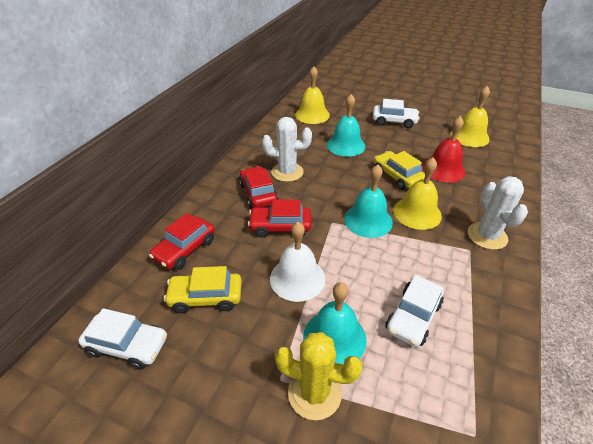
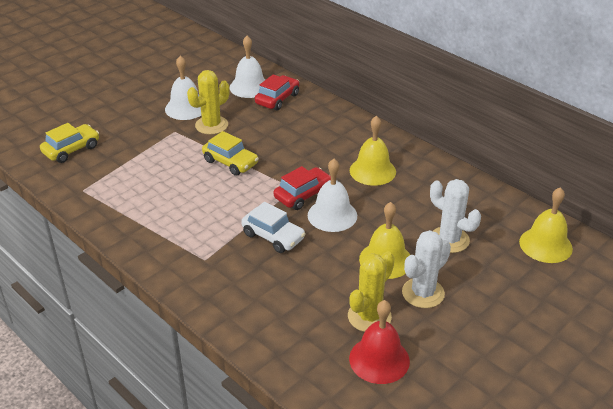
red car: [149,213,215,270] [239,166,278,209] [248,200,311,237] = 3 -> [255,74,299,111] [274,166,331,210] = 2
turquoise bell: [303,282,366,365] [327,94,365,157] [344,165,393,238] = 3 -> none = 0
white bell: [270,222,325,302] = 1 -> [165,56,201,120] [229,36,265,98] [308,159,357,232] = 3
white car: [78,308,167,369] [373,99,420,128] [386,275,444,347] = 3 -> [241,202,306,253] = 1
yellow cactus: [275,332,363,420] = 1 -> [187,70,229,134] [348,251,395,332] = 2

